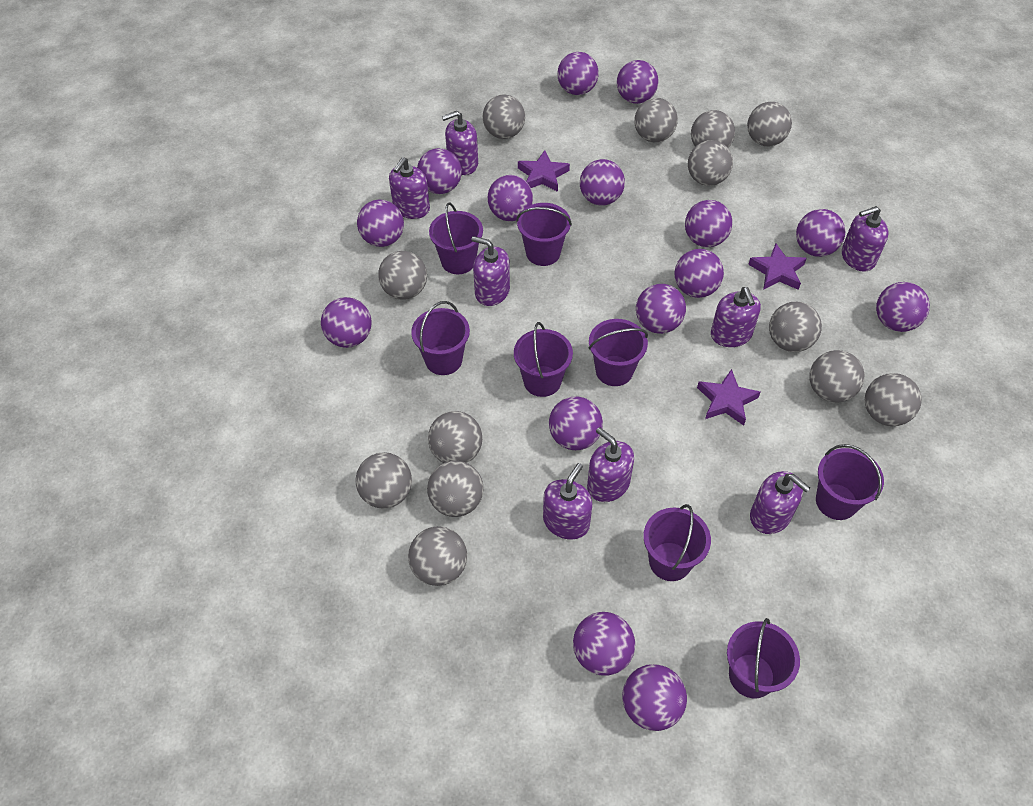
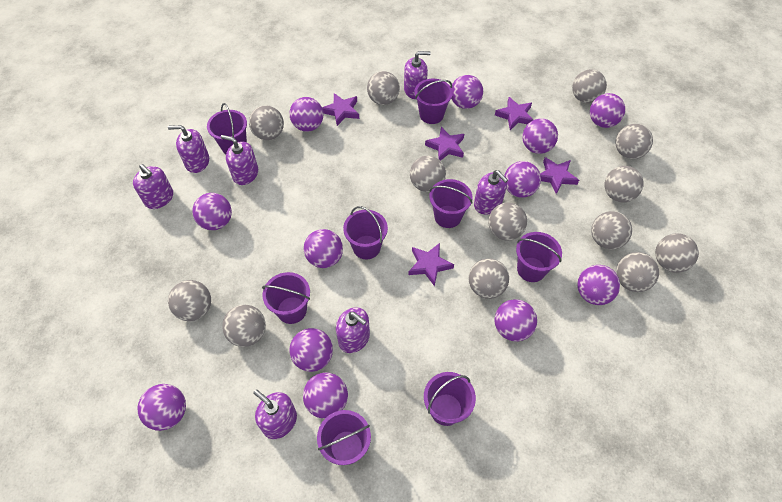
purple ball: [321,297,372,348] [357,200,404,247] [417,148,462,194] [488,175,533,221] [549,397,603,450] [557,52,599,95] [573,612,635,676] [580,159,625,205] [617,60,658,104] [622,664,687,731] [636,284,686,334] [675,249,724,298] [685,200,732,247] [796,209,845,257] [876,282,930,332] = 15 -> [138,384,186,431] [192,193,232,230] [289,97,323,132] [290,328,333,372] [303,372,348,419] [304,229,343,268] [451,75,483,109] [494,299,537,342] [504,161,541,198] [522,119,558,154] [577,265,620,305] [590,93,625,128] = 12
purple soap dispenser: [389,157,430,219] [442,111,478,175] [472,236,510,306] [543,463,592,540] [587,427,634,502] [711,287,761,347] [750,471,810,534] [842,206,889,272] = 8 -> [133,164,173,209] [168,125,209,173] [221,135,258,185] [253,389,297,439] [336,307,370,353] [404,51,430,99] [474,170,508,215] = 7
purple star: [518,150,570,192] [697,369,761,426] [748,243,807,290] = 3 -> [322,93,359,126] [408,243,454,286] [425,127,464,161] [495,97,533,130] [540,157,579,194] = 5

